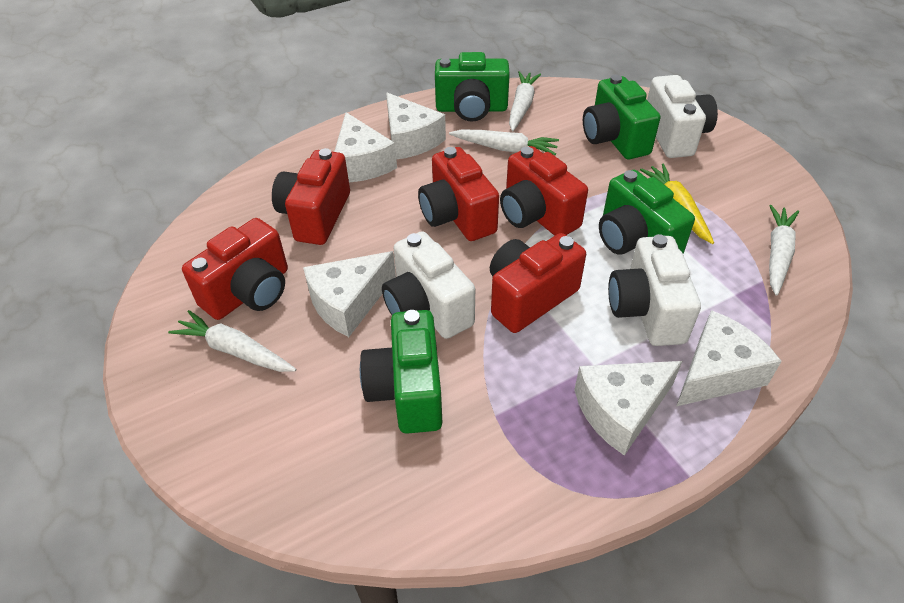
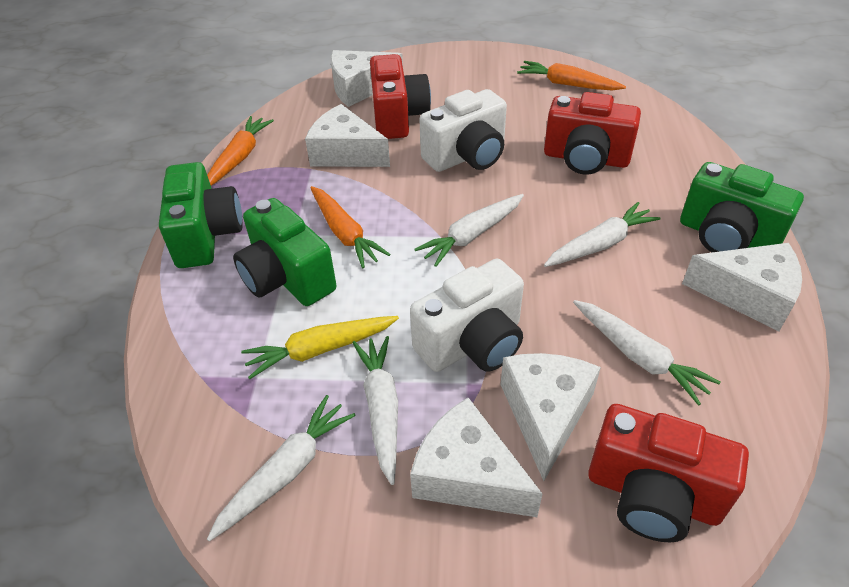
green camera: [360,310,442,434] [435,52,510,121] [583,75,660,159] [599,170,695,255] = 4 -> [159,162,243,268] [233,198,336,306] [680,162,804,252] = 3
orange carrot: none = 0 -> [207,116,274,186] [310,186,390,268] [517,61,626,91] = 3
red camera: [182,218,288,320] [272,148,350,245] [418,147,499,241] [490,233,586,333] [500,146,588,236] = 5 -> [370,54,431,139] [544,92,641,175] [588,404,749,542] = 3
white camera: [382,231,475,339] [608,234,701,346] [647,75,718,158] = 3 -> [410,259,524,372] [419,89,507,172] = 2
white carrot: [168,310,296,372] [449,129,559,155] [509,71,541,131] [769,205,799,296] = 4 -> [207,395,356,542] [352,336,398,485] [414,194,524,267] [544,202,661,267] [573,300,720,406] = 5

